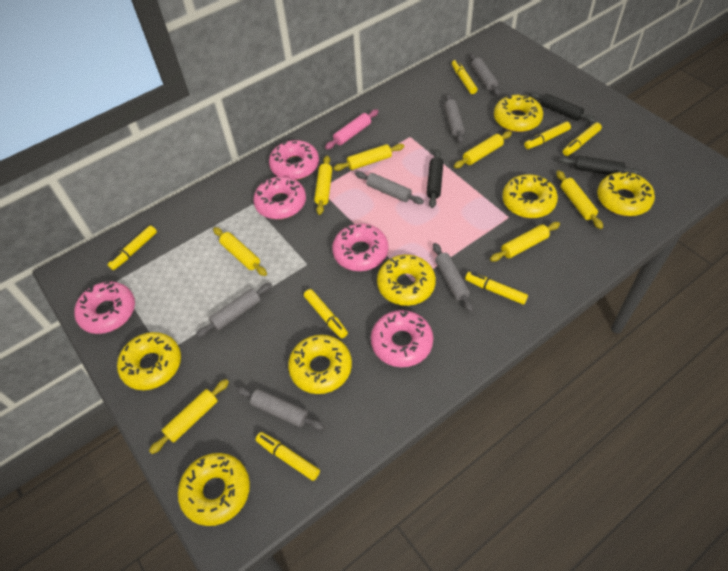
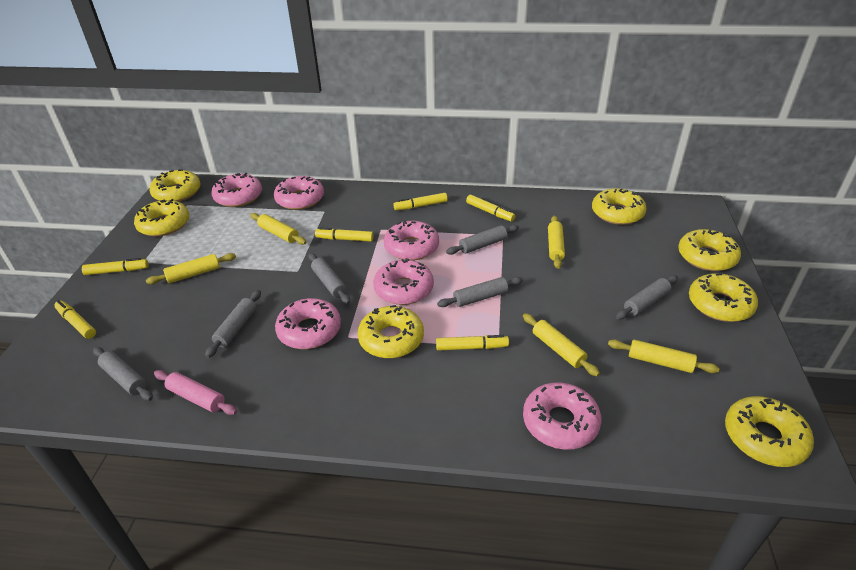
black rolling pin: [426,149,443,208] [529,92,596,123] [559,155,641,175] = 3 -> none = 0
pink donut: [74,282,135,334] [253,176,306,219] [269,140,319,180] [332,224,388,271] [371,310,433,367] = 5 -> [212,173,262,207] [274,176,324,210] [275,298,341,349] [373,258,434,305] [384,220,439,260] [523,382,602,450] = 6
yellow marker: [107,225,157,270] [256,432,320,481] [304,289,348,338] [452,59,478,94] [465,272,528,305] [524,122,571,149] [563,122,602,156] = 7 -> [54,300,96,339] [82,258,149,275] [315,227,374,242] [393,193,448,210] [436,335,509,351] [466,195,515,222] = 6
yellow rolling pin: [149,379,229,454] [213,227,267,276] [314,156,332,215] [334,144,404,171] [454,131,512,168] [490,222,560,262] [556,170,603,229] = 7 -> [146,253,236,284] [251,213,307,245] [523,313,600,376] [548,216,565,269] [608,339,719,373] = 5

